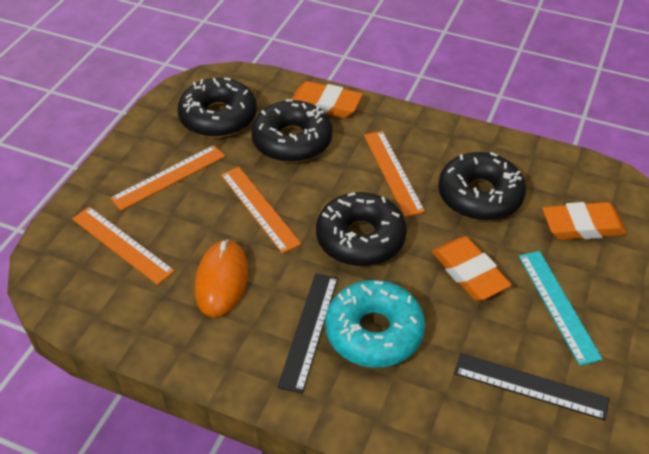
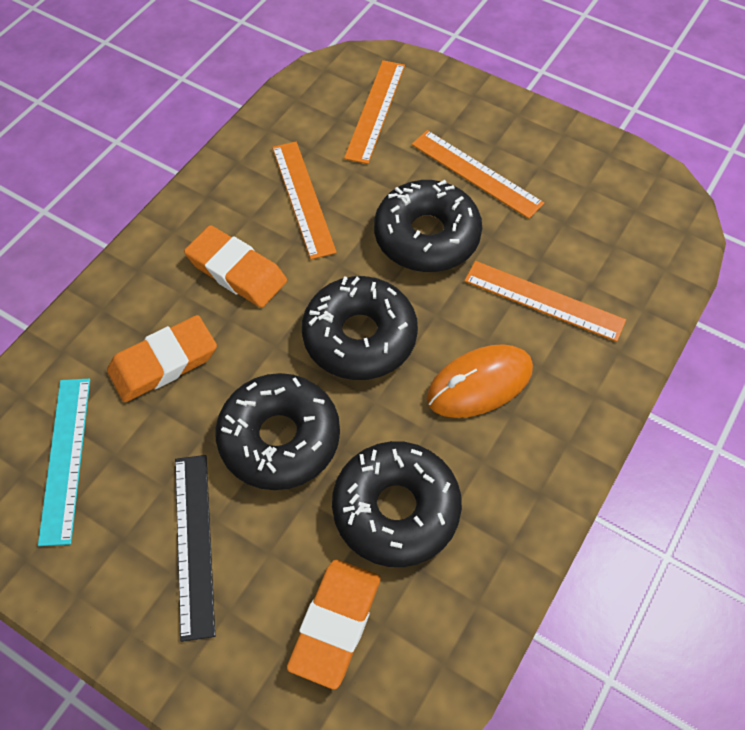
black ruler: [277,273,338,393] [454,353,609,420] = 2 -> [175,455,215,642] = 1
turquoise donut: [325,280,425,368] = 1 -> none = 0

